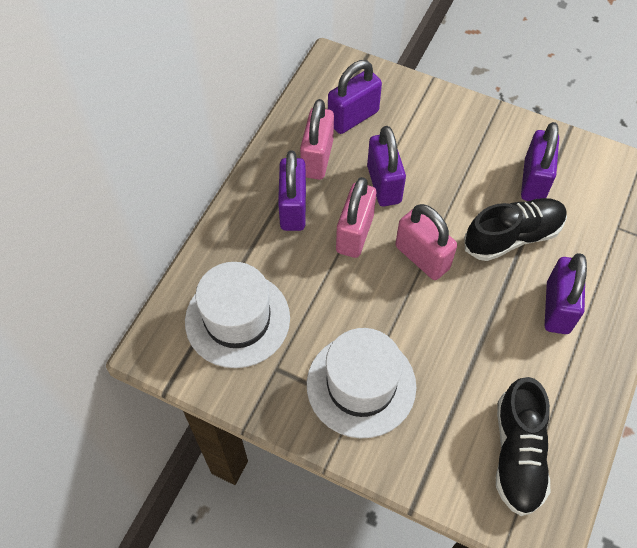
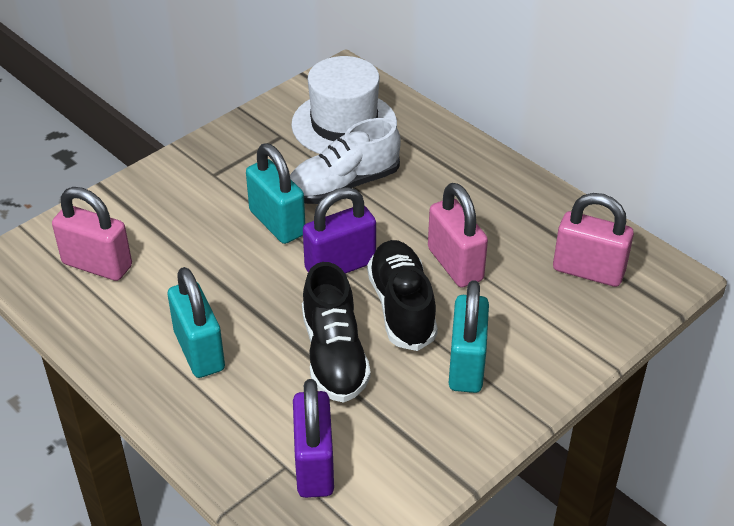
purple padlock: [278,151,306,231] [328,60,382,134] [367,126,406,206] [521,122,559,201] [545,253,587,334] = 5 -> [293,379,334,498] [303,187,376,274] = 2
turquoise padlock: none = 0 -> [168,267,225,378] [246,143,305,244] [449,280,489,393] = 3
white hat: [185,262,290,368] [307,328,416,438] = 2 -> [291,56,397,154] = 1
white shoe: none = 0 -> [290,118,401,204] = 1

